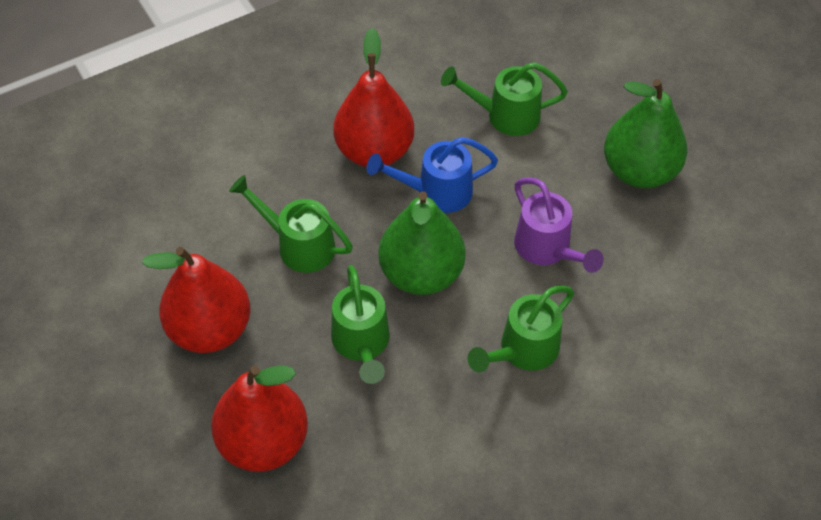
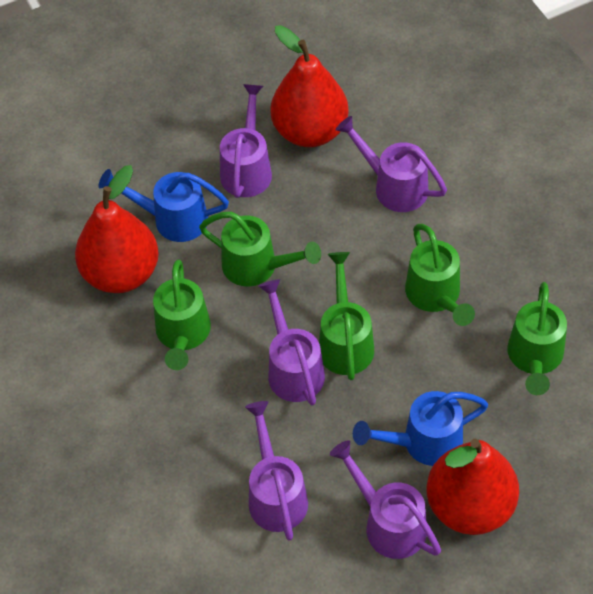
blue watering can: [367,137,498,213] = 1 -> [99,169,229,242] [353,391,488,466] = 2
green pear: [378,191,466,295] [604,79,687,188] = 2 -> none = 0
green watering can: [229,175,353,273] [331,265,390,384] [441,62,568,136] [468,286,574,372] = 4 -> [153,260,211,370] [199,212,321,287] [319,252,374,380] [405,224,475,326] [507,282,567,395] = 5
purple watering can: [514,177,604,273] = 1 -> [220,84,272,198] [245,401,308,541] [259,279,325,406] [330,440,441,559] [336,116,447,212] = 5

